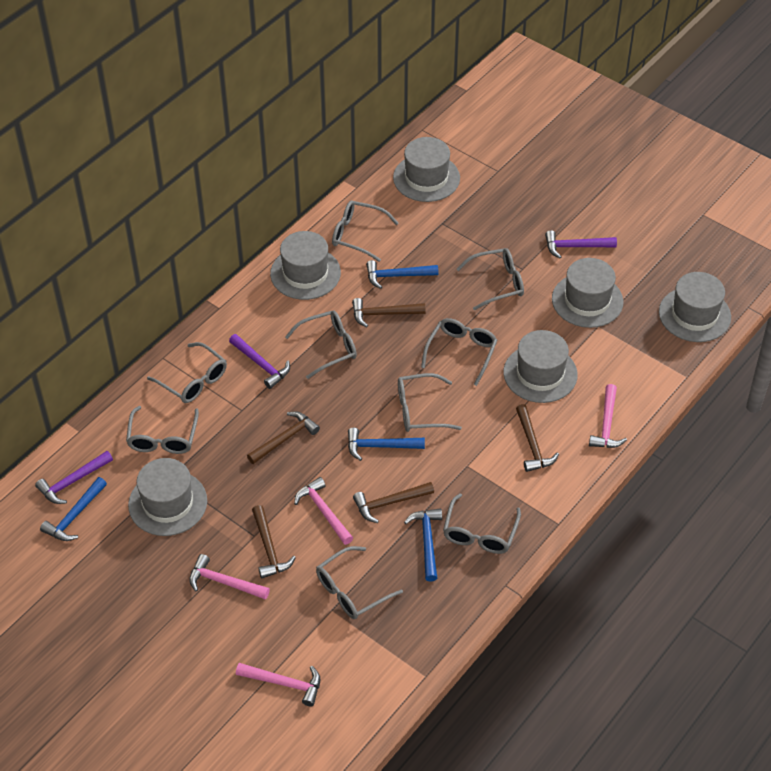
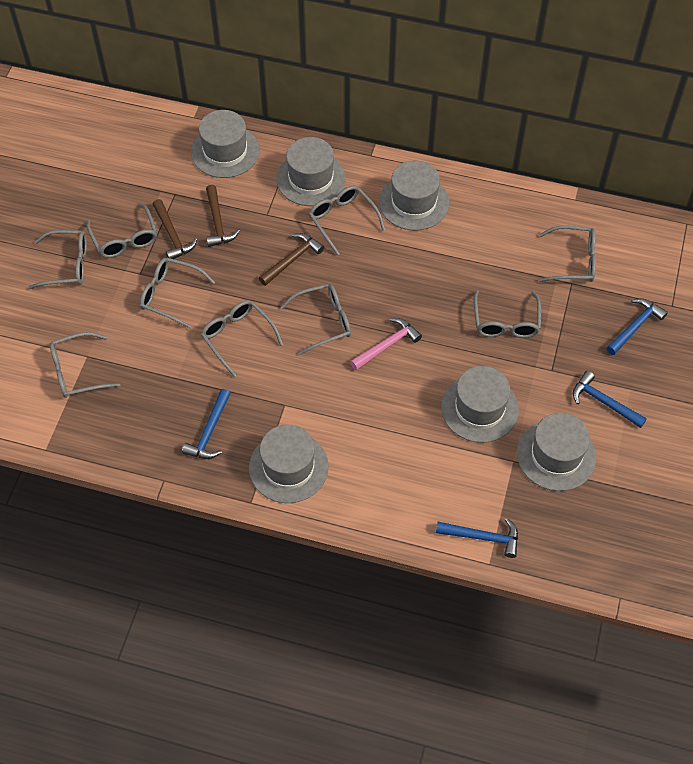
brown hammer: [247,411,320,464] [252,505,296,579] [352,298,426,327] [353,482,434,523] [516,404,559,472] = 5 -> [153,199,197,259] [206,185,240,247] [259,233,324,286] = 3
pink hammer: [189,554,270,600] [236,663,320,707] [294,477,353,545] [589,384,627,448] = 4 -> [350,318,422,370] = 1
purple hammer: [35,451,113,504] [229,334,290,389] [545,230,617,258] = 3 -> none = 0

